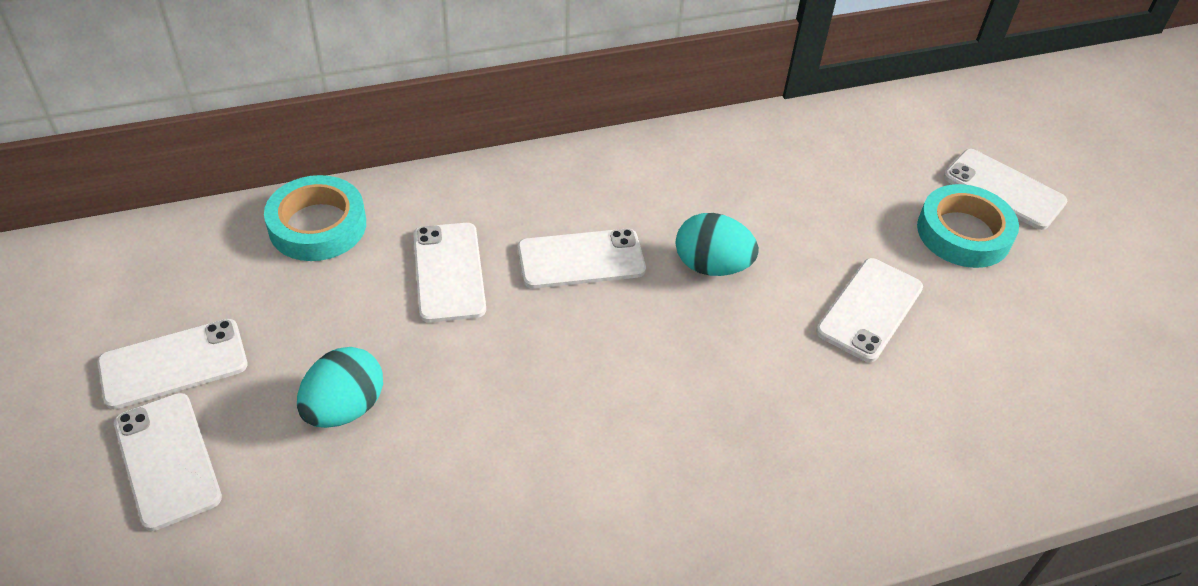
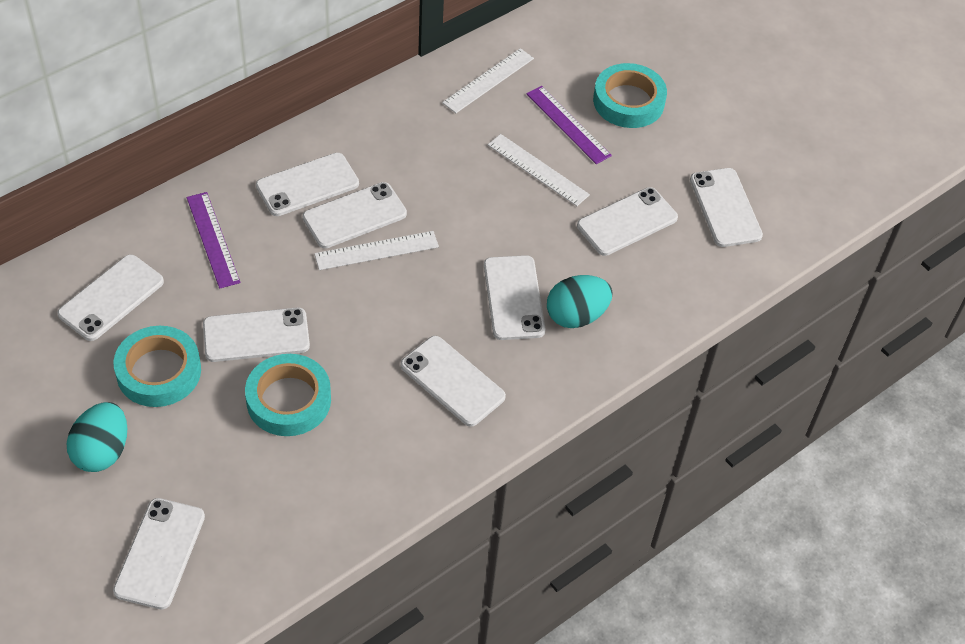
purple ruler: none = 0 -> [187,192,241,289] [526,86,612,164] = 2
turquoise tape: [264,175,366,261] [917,184,1019,268] = 2 -> [114,326,201,407] [245,354,331,436] [593,63,667,128] = 3
white phone: [98,319,248,409] [114,393,222,531] [413,223,486,323] [518,229,646,289] [816,258,923,362] [944,149,1067,230] = 6 -> [57,255,164,341] [113,498,205,609] [203,307,310,362] [256,153,359,216] [303,182,407,248] [400,336,506,427] [484,255,545,340] [577,187,678,256] [690,168,763,247] = 9
white ruler: none = 0 -> [314,231,439,270] [442,48,534,113] [488,134,590,206] = 3

